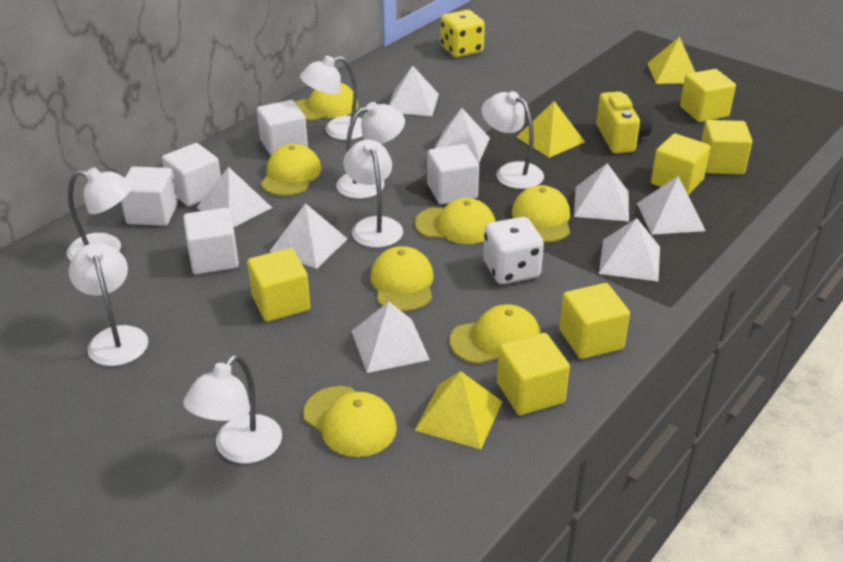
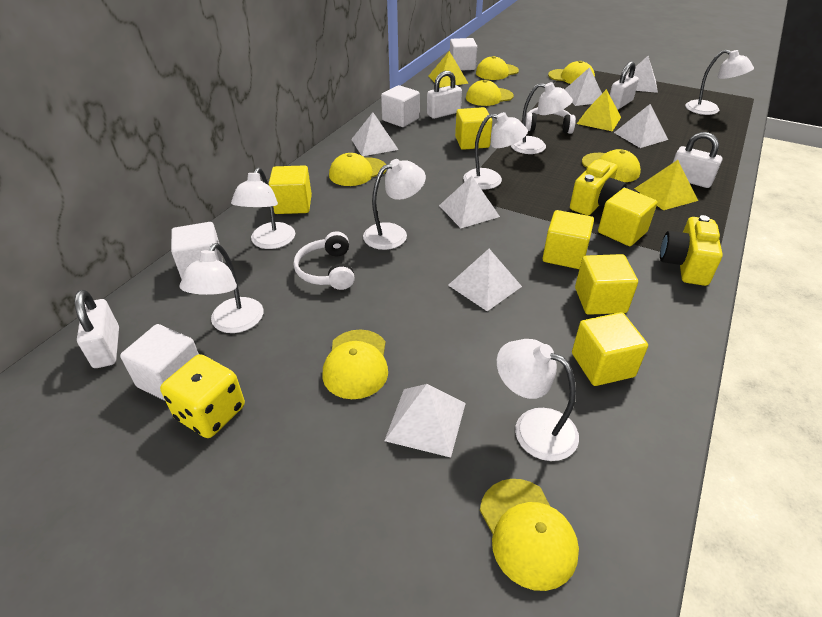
white cube: [121,167,178,226] [162,143,221,207] [183,208,239,274] [257,100,308,155] [427,144,479,205] = 5 -> [120,324,199,401] [171,222,223,279] [381,85,420,127] [450,38,477,71] = 4
white dice: [483,217,544,284] = 1 -> none = 0
white headphones: none = 0 -> [294,231,355,290] [526,107,576,134] = 2
white padlock: none = 0 -> [75,290,119,368] [427,71,462,119] [610,61,639,110] [673,132,722,188] = 4
white pyramid: [197,167,272,228] [269,203,348,269] [351,302,430,373] [389,66,439,116] [434,108,490,163] [574,163,629,221] [599,218,660,281] [637,176,706,235] = 8 -> [351,112,399,156] [384,384,466,458] [439,176,500,228] [448,249,522,311] [564,67,602,106] [614,104,668,148] [626,56,658,93] = 7
yellow camera: [596,92,652,153] = 1 -> [570,159,627,215] [660,215,723,286] = 2

